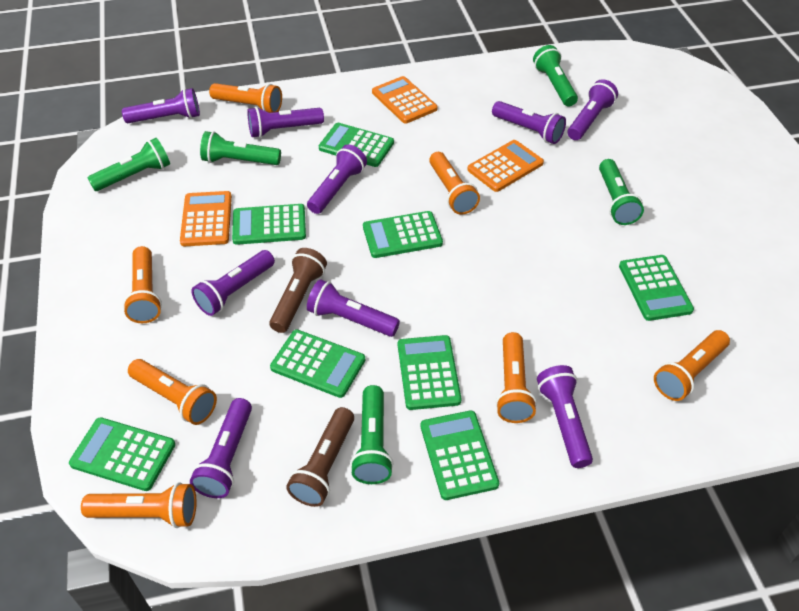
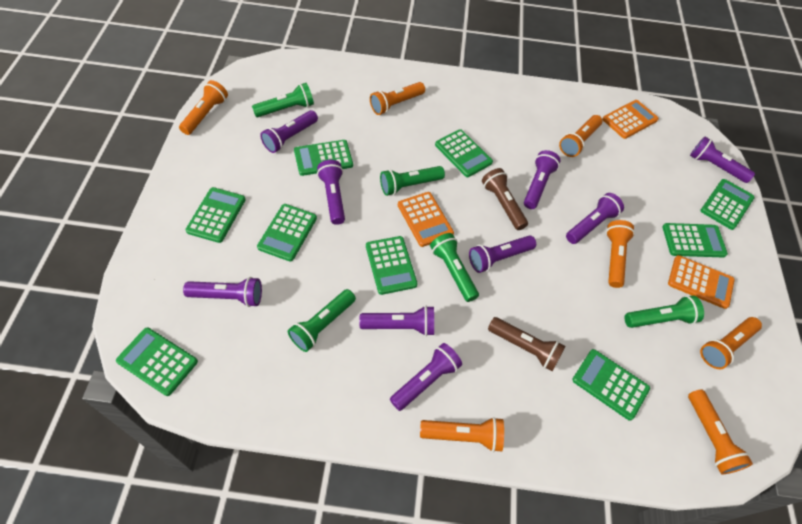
green calculator: [69,417,175,491] [232,204,306,245] [270,330,365,398] [319,123,394,167] [363,211,443,258] [398,335,462,410] [421,410,499,500] [619,255,694,321] = 8 -> [116,327,198,396] [185,187,245,243] [257,204,317,262] [294,140,353,176] [366,236,418,295] [435,129,493,177] [572,349,650,421] [662,223,728,257] [701,179,755,230] = 9

